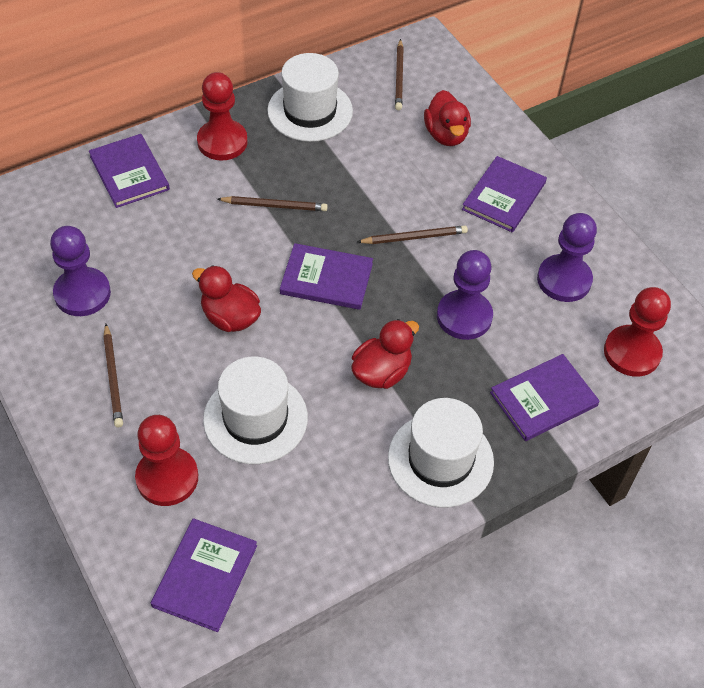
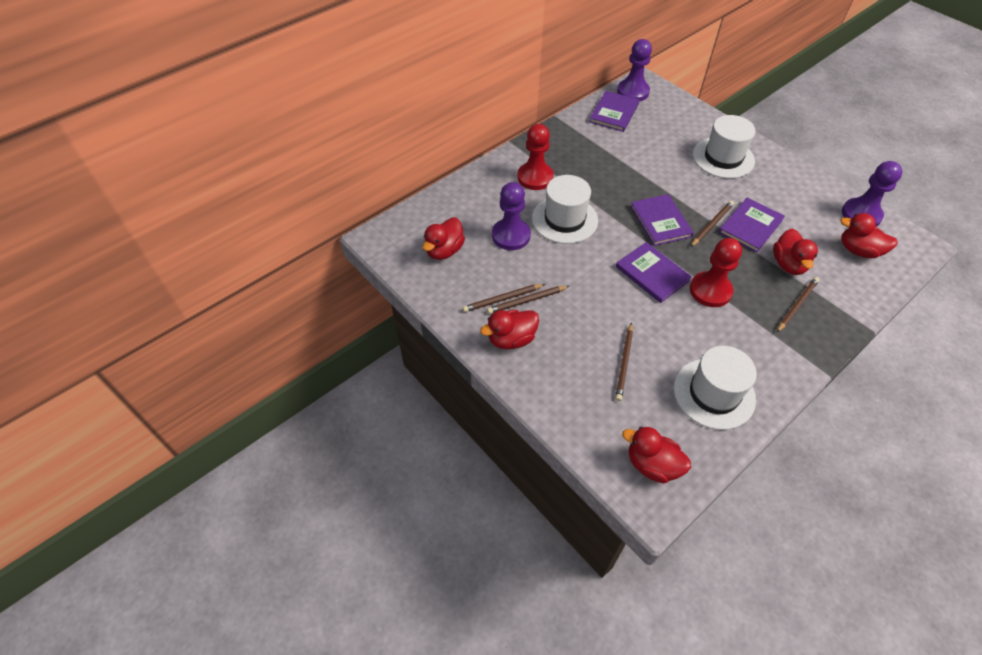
brown pencil: [103,324,123,427] [218,196,328,211] [357,225,468,244] [395,39,404,110] = 4 -> [463,284,545,312] [487,286,569,314] [615,322,633,401] [691,201,734,247] [777,277,819,332] = 5
purple book: [89,134,170,208] [151,518,257,632] [280,243,373,310] [462,156,547,232] [490,354,599,441] = 5 -> [589,91,639,132] [616,242,692,303] [630,194,694,246] [719,198,785,253] = 4
red duck: [192,265,261,332] [351,319,419,389] [424,90,471,146] = 3 -> [423,218,465,260] [480,310,539,349] [622,426,691,484] [773,229,818,275] [840,213,898,258] = 5
red pawn: [135,415,198,506] [197,72,248,161] [604,287,671,377] = 3 -> [517,124,554,190] [690,238,742,307] = 2

